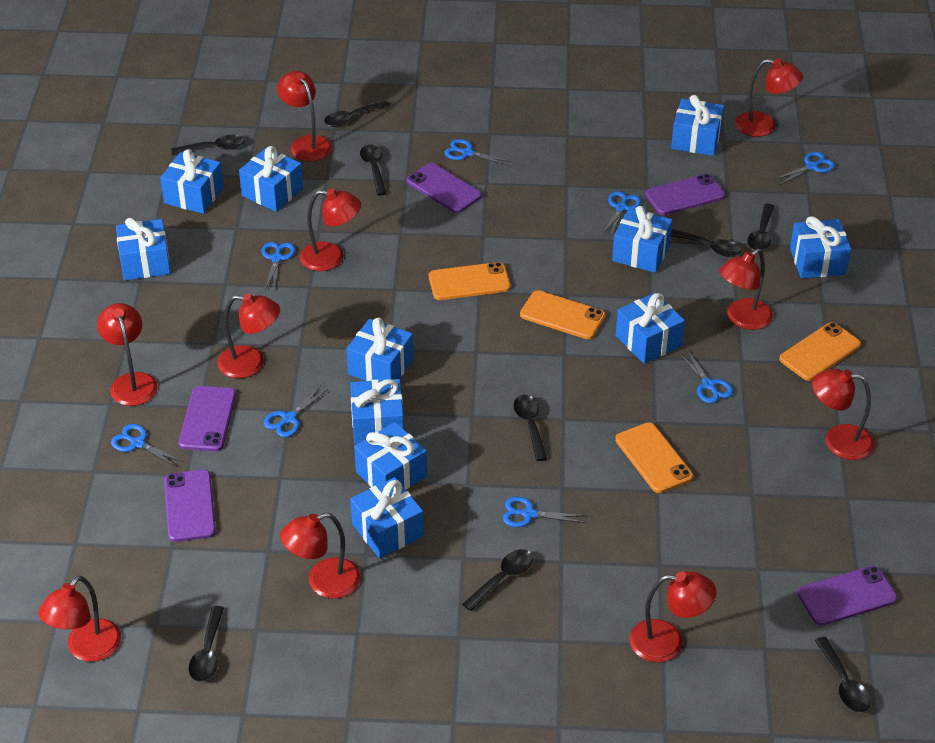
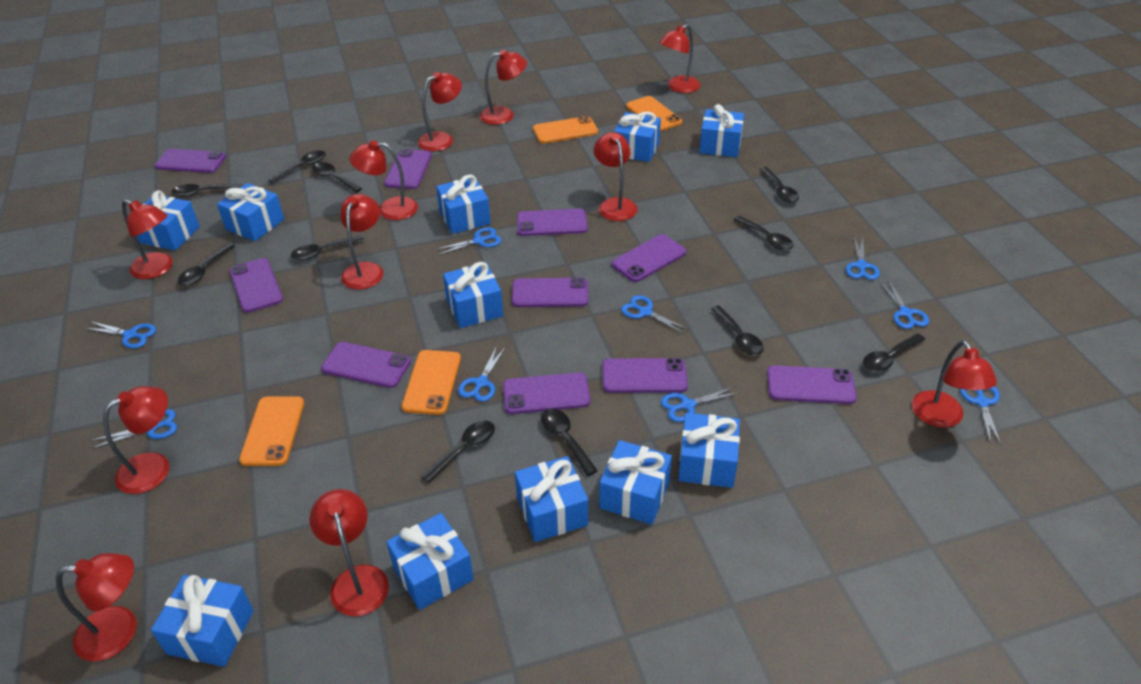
black spoon: [171,135,245,155] [189,606,224,682] [324,101,391,127] [360,145,387,196] [462,549,534,611] [513,395,547,461] [671,229,741,257] [747,204,774,250] [815,637,871,712] = 9 -> [171,184,242,197] [178,243,235,286] [268,150,326,184] [291,235,364,260] [312,162,362,193] [421,420,495,483] [541,409,598,476] [711,305,764,356] [734,216,793,251] [760,167,799,203] [863,333,925,372] = 11
blue scissors: [111,424,183,467] [262,242,295,290] [264,386,328,437] [444,139,512,166] [503,497,586,527] [602,191,641,236] [678,349,733,403] [774,152,835,185] = 8 -> [85,321,156,348] [90,409,177,449] [435,227,502,255] [458,346,506,402] [621,295,690,334] [661,387,739,422] [846,237,880,280] [880,279,929,329] [960,386,1001,445] = 9
purple phone: [164,469,216,542] [179,386,236,451] [406,163,482,213] [645,174,725,215] [798,566,898,626] = 5 -> [155,149,226,173] [229,258,283,313] [321,342,411,388] [384,149,432,189] [503,372,590,414] [512,277,588,307] [517,209,588,236] [602,358,688,393] [611,234,686,282] [767,365,857,404] = 10
red lamp: [38,575,121,662] [97,303,158,406] [217,293,280,378] [277,71,332,161] [280,513,360,598] [300,188,361,271] [629,571,716,662] [719,249,773,330] [735,58,803,137] [812,369,874,460] = 10 -> [56,553,136,661] [103,386,169,494] [122,199,173,279] [309,489,389,616] [340,194,384,290] [349,140,418,220] [418,72,462,151] [480,50,527,125] [594,132,638,221] [659,24,700,93] [912,340,997,428] = 11

